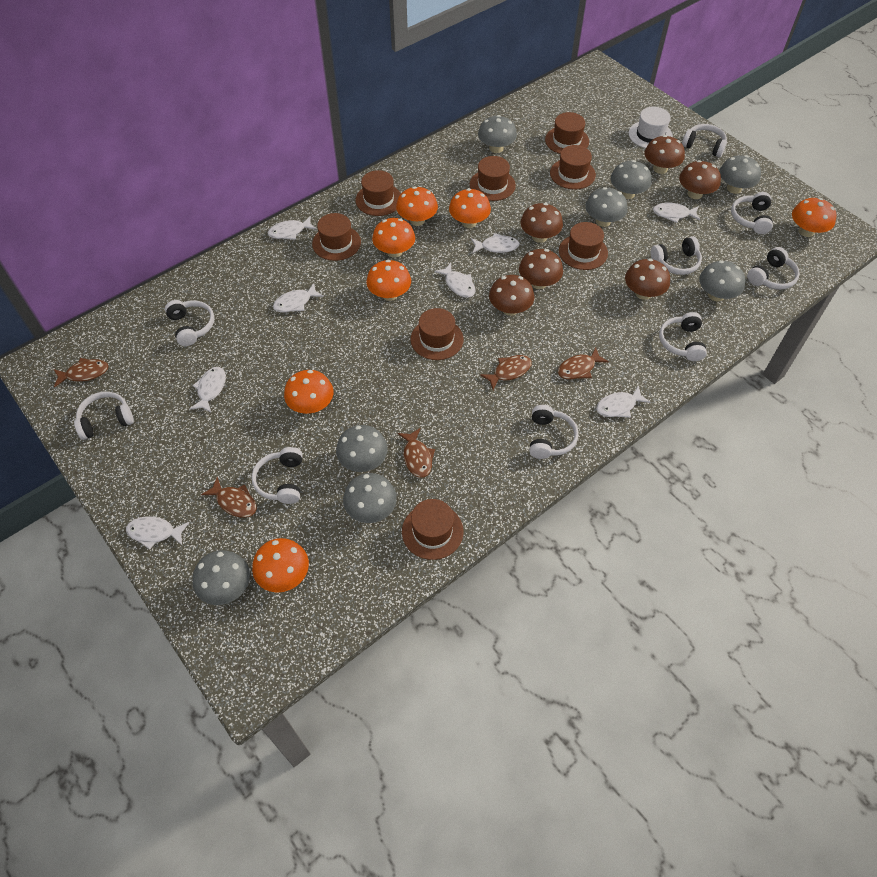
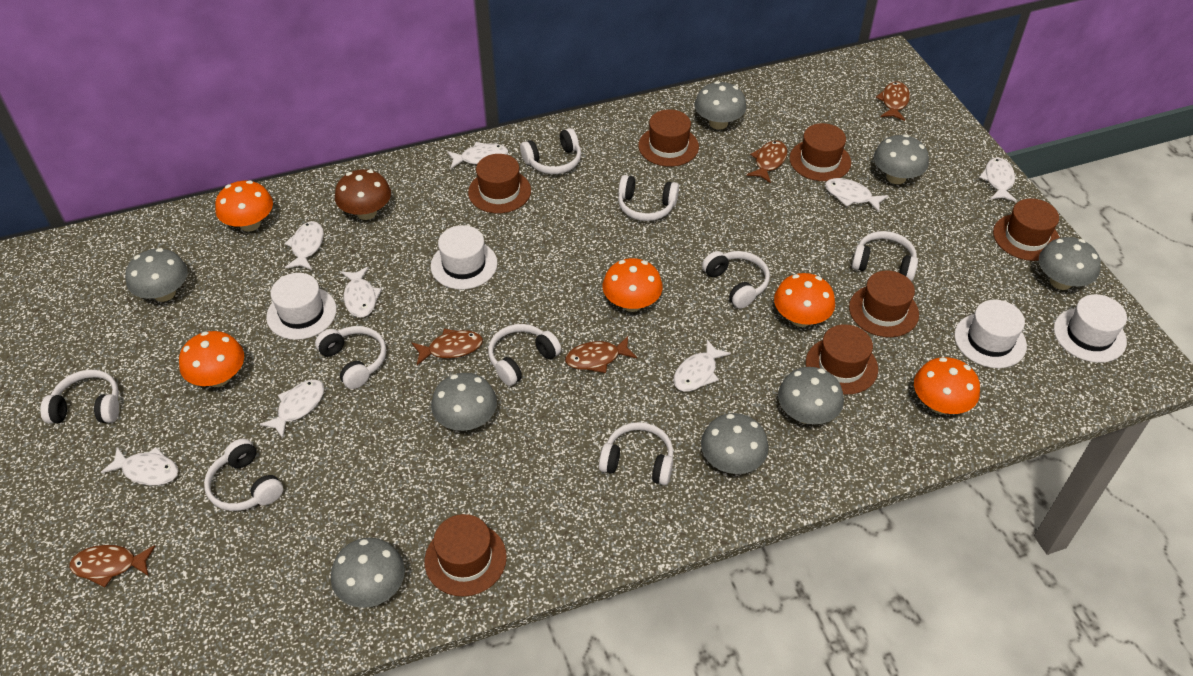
brown hat: [312,213,361,261] [356,170,401,216] [402,499,463,560] [411,308,463,360] [470,156,516,201] [545,112,589,154] [550,145,596,190] [559,222,608,270] = 8 -> [424,514,507,596] [468,154,531,213] [638,109,699,167] [789,123,851,181] [806,324,878,395] [849,270,919,337] [993,198,1060,261] = 7
brown mushroom: [489,275,535,316] [519,249,563,289] [520,203,563,243] [625,258,670,300] [644,135,685,174] [679,160,721,199] = 6 -> [335,169,391,220] = 1
orange mushroom: [252,538,309,592] [284,370,333,414] [367,260,411,301] [372,218,415,258] [396,186,438,226] [449,188,491,228] [792,198,837,237] = 7 -> [179,331,244,387] [215,180,273,232] [603,258,663,312] [774,273,835,327] [914,357,980,414] = 5
white hat: [629,107,673,148] = 1 -> [266,273,337,340] [431,225,497,290] [954,300,1027,368] [1054,294,1127,363] = 4

